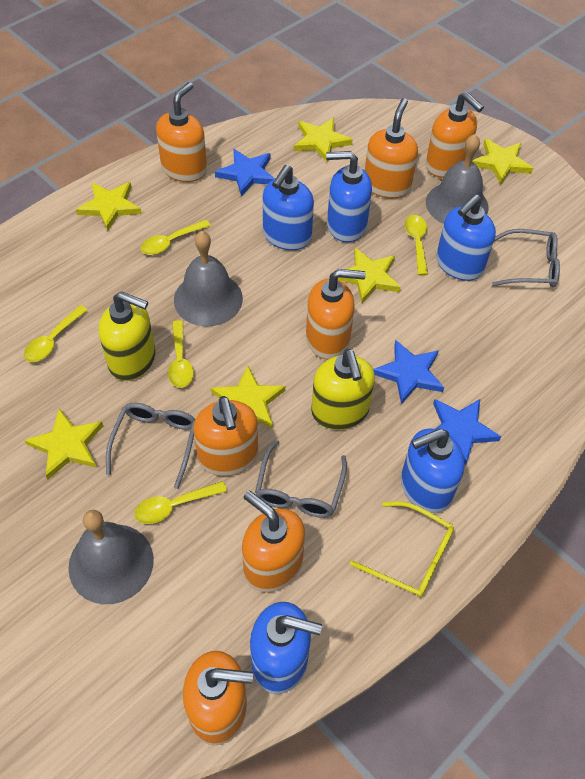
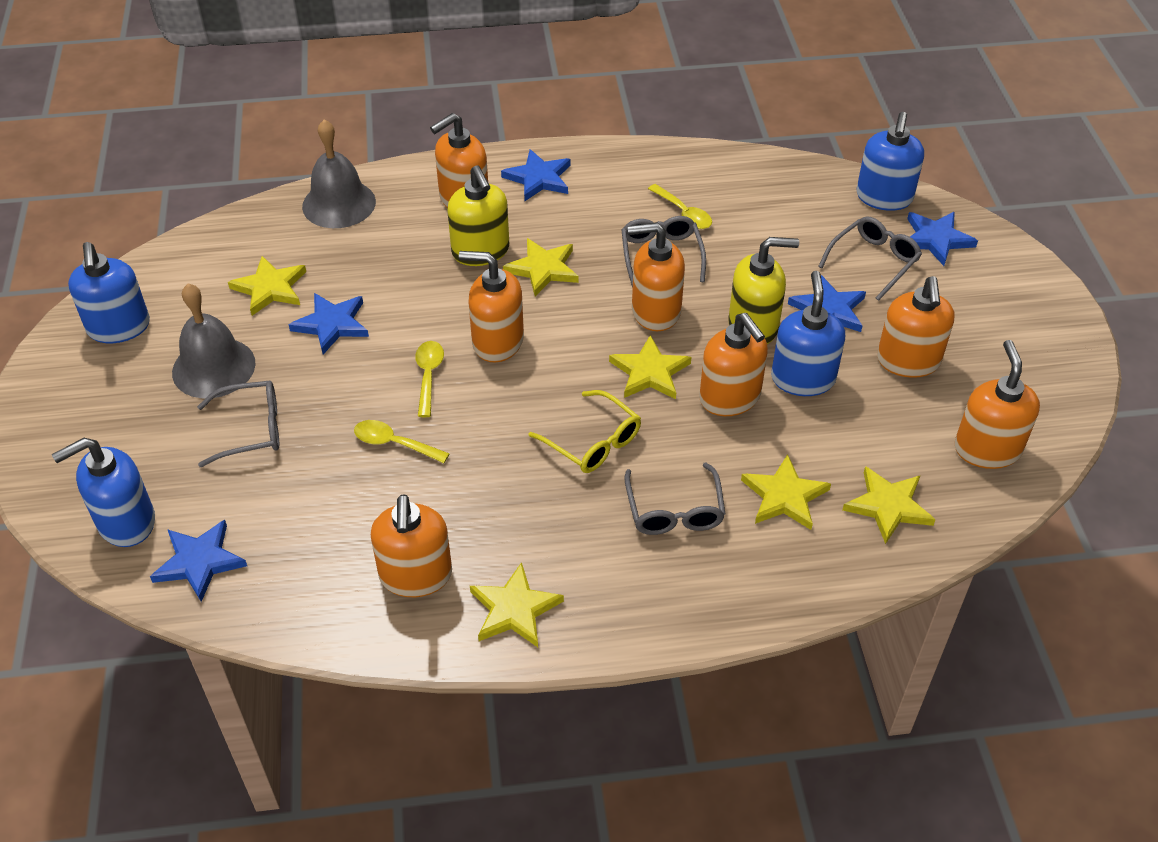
blue soap dispenser: [250,602,322,694] [263,165,314,250] [326,151,372,242] [401,428,464,513] [436,194,496,281] = 5 -> [52,438,155,547] [68,242,150,343] [771,271,845,396] [857,112,924,211] = 4
blue star: [215,149,275,197] [373,340,444,404] [433,399,501,466] = 3 -> [150,520,247,602] [289,293,369,354] [501,149,571,201] [788,275,866,332] [907,212,978,266] = 5
grey bell: [68,510,154,604] [174,231,243,327] [426,134,488,224] = 3 -> [172,283,256,398] [302,120,376,228] = 2
grey glasses: [106,403,195,489] [255,440,347,518] [492,229,560,287] = 3 -> [197,381,279,467] [621,216,706,288] [624,463,725,535] [818,217,922,301] = 4
yellow spoon: [24,305,88,362] [134,481,227,524] [140,220,211,255] [168,320,194,388] [405,215,428,276] = 5 -> [354,420,450,463] [415,341,444,417] [648,184,712,229] = 3

